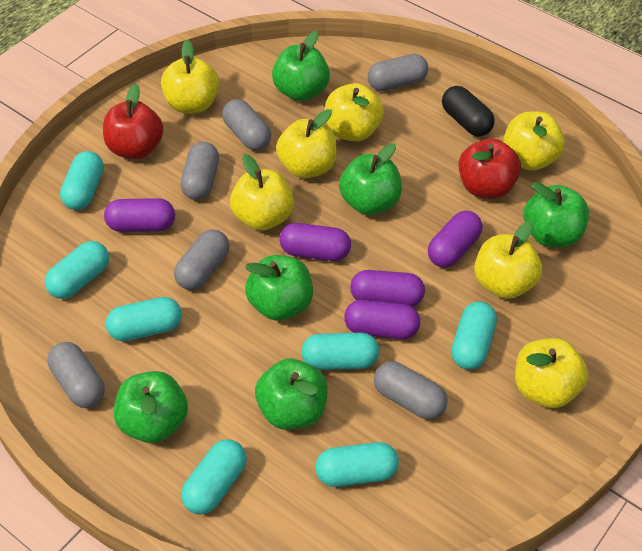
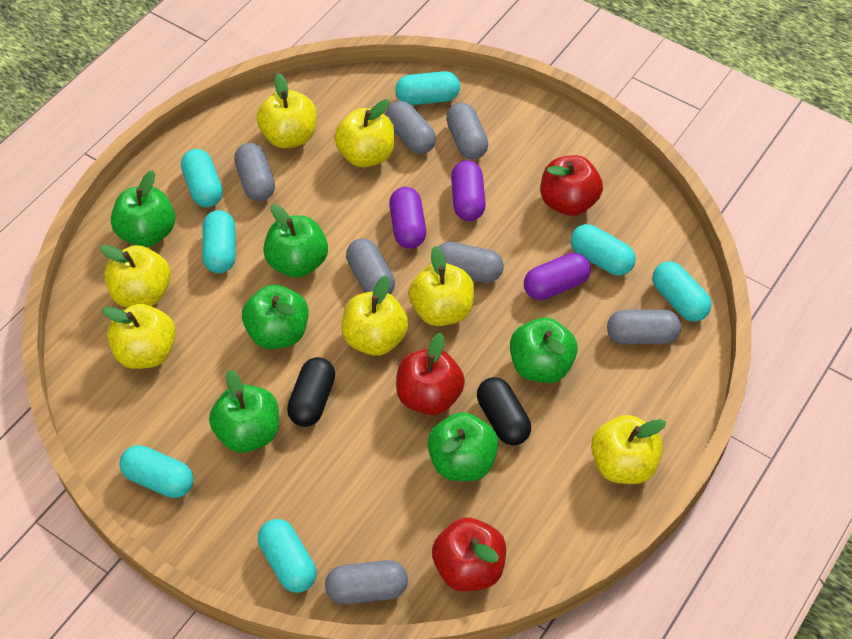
black capsule: [442,86,495,136] = 1 -> [287,357,335,427] [477,377,531,445] = 2
grey capsule: [48,342,105,408] [174,229,230,290] [181,142,219,200] [222,99,271,151] [368,54,428,91] [374,361,447,420] = 6 -> [234,143,275,201] [325,560,408,604] [346,239,395,295] [386,101,436,154] [438,242,504,283] [446,103,488,159] [607,310,681,344] = 7
purple capsule: [104,198,175,232] [280,223,351,261] [344,300,420,339] [350,270,425,307] [428,211,482,268] = 5 -> [389,187,426,249] [451,160,486,221] [524,253,591,300] = 3
red apple: [103,83,164,159] [458,138,521,199] = 2 -> [396,333,465,415] [432,518,506,591] [541,155,603,216] = 3

